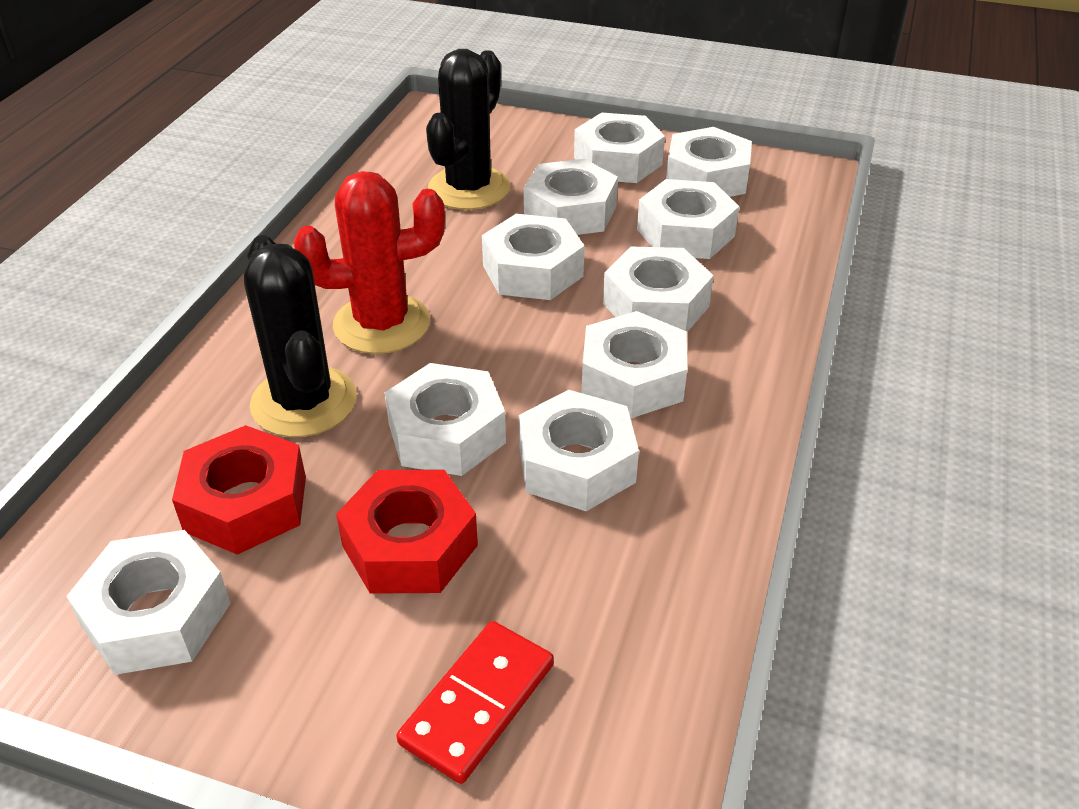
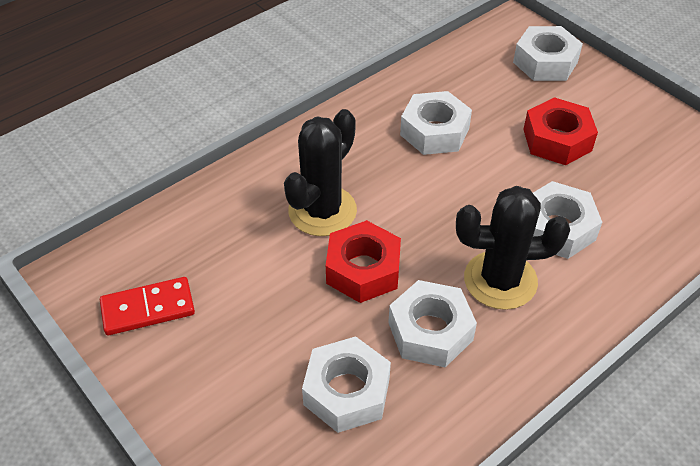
red cactus: [294,171,445,354] = 1 -> none = 0
white nut: [66,530,231,675] [385,363,506,476] [482,214,585,300] [519,390,639,511] [524,159,618,235] [574,112,665,183] [582,311,687,418] [603,247,714,332] [637,179,739,259] [666,127,752,197] = 10 -> [302,336,391,433] [388,280,477,368] [400,91,472,155] [513,26,583,81] [533,181,602,259] = 5

